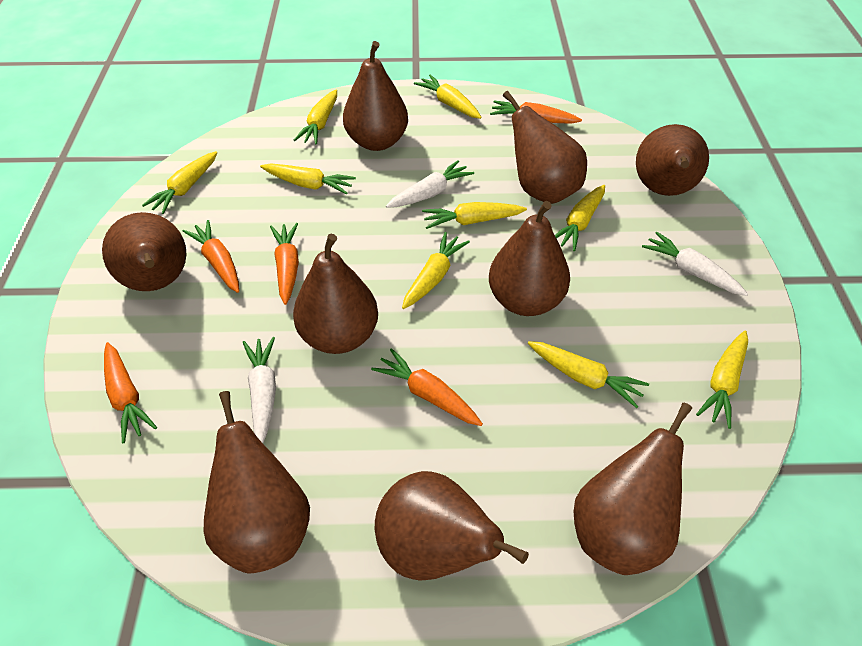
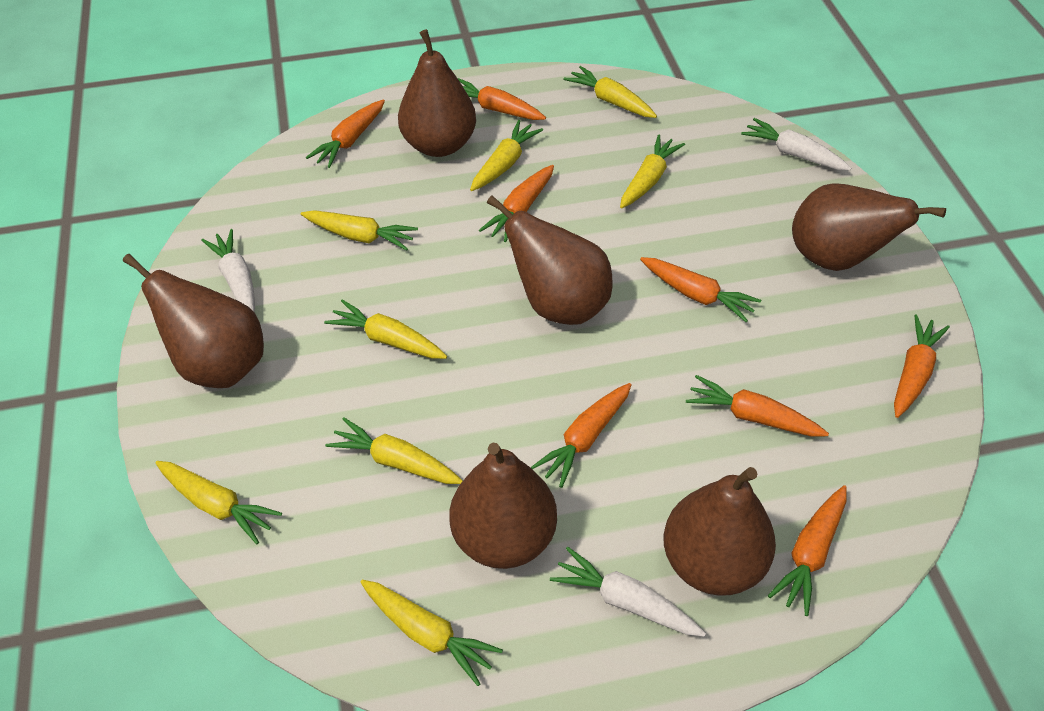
brown pear: [102,212,186,291] [204,391,310,573] [293,234,378,354] [343,41,408,151] [375,471,529,581] [489,201,570,316] [503,91,587,204] [573,403,692,575] [636,124,709,196] = 9 -> [123,254,264,388] [398,29,476,157] [449,443,557,569] [487,195,612,325] [664,467,776,596] [792,183,946,271] = 6
orange carrot: [104,342,157,443] [183,220,239,293] [270,223,299,305] [371,348,483,426] [490,101,582,124] = 5 -> [306,99,385,168] [458,78,546,120] [479,165,554,242] [531,383,631,488] [640,257,761,323] [686,375,829,437] [768,485,846,616] [894,314,950,418] = 8
yellow carrot: [142,151,217,214] [260,163,356,195] [294,90,337,144] [402,232,470,309] [414,75,482,119] [422,202,527,229] [528,341,649,408] [555,185,605,251] [696,330,748,429] = 9 -> [155,461,282,544] [301,210,418,251] [324,299,447,359] [325,418,463,484] [360,580,503,686] [470,120,543,191] [563,66,657,118] [620,134,685,209] = 8

